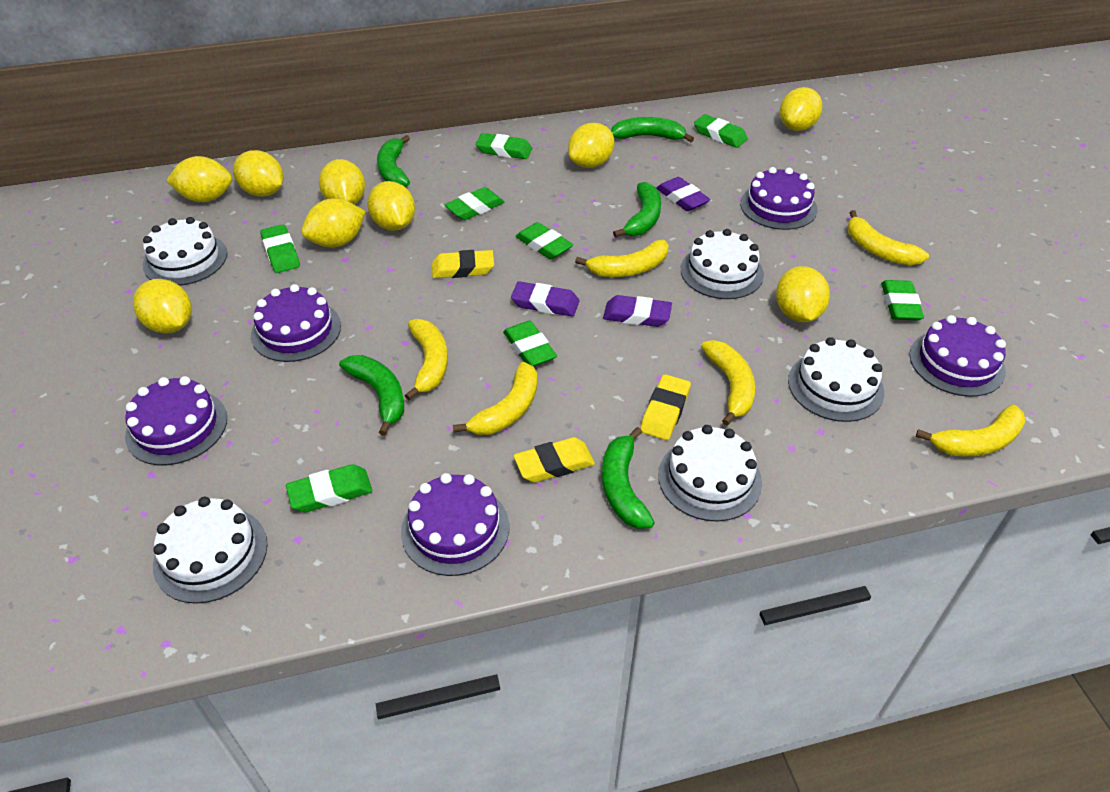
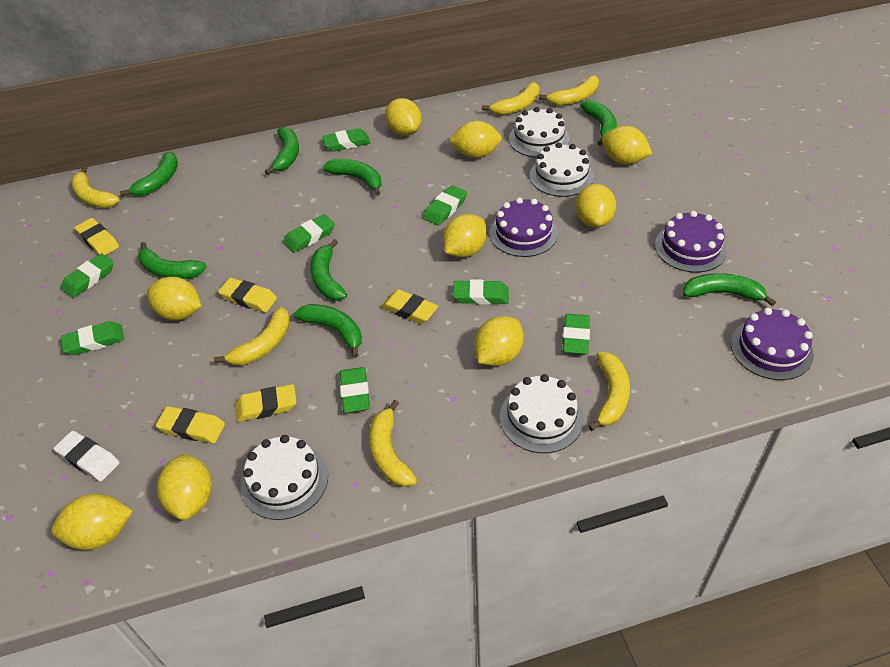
green banana: [339,355,404,436] [377,135,410,187] [602,427,655,529] [611,117,694,142] [613,182,661,238] = 5 -> [120,152,178,197] [138,242,207,279] [265,127,299,175] [293,304,362,358] [310,239,347,301] [322,159,382,196] [580,100,617,146] [683,273,776,306] = 8
purple cake: [125,376,227,465] [251,284,341,362] [401,473,509,576] [740,167,818,230] [909,315,1006,397] = 5 -> [490,197,558,257] [655,211,727,273] [731,308,814,380] = 3
purple eraser: [511,281,579,316] [603,295,672,327] [657,177,711,211] = 3 -> none = 0
white cake: [143,217,227,286] [153,497,268,604] [658,425,762,521] [681,229,764,299] [788,337,884,422] = 5 -> [241,435,328,520] [500,374,584,453] [509,107,570,158] [530,142,594,197] = 4
white eraser: none = 0 -> [54,431,120,482] = 1
yellow eraser: [432,250,494,278] [513,437,595,483] [640,374,691,440] = 3 -> [74,218,119,255] [156,406,225,443] [218,278,277,312] [235,384,297,422] [381,289,438,324] = 5

